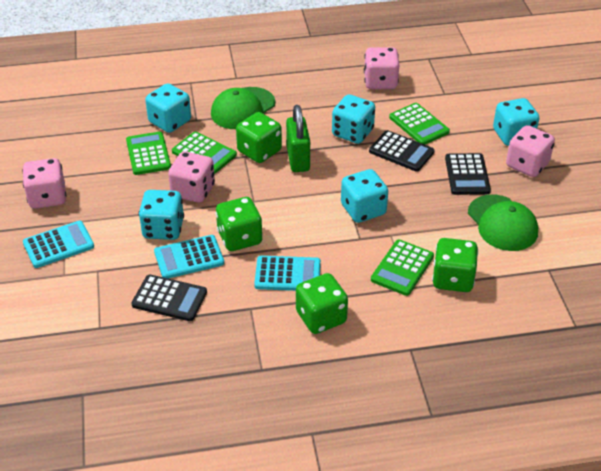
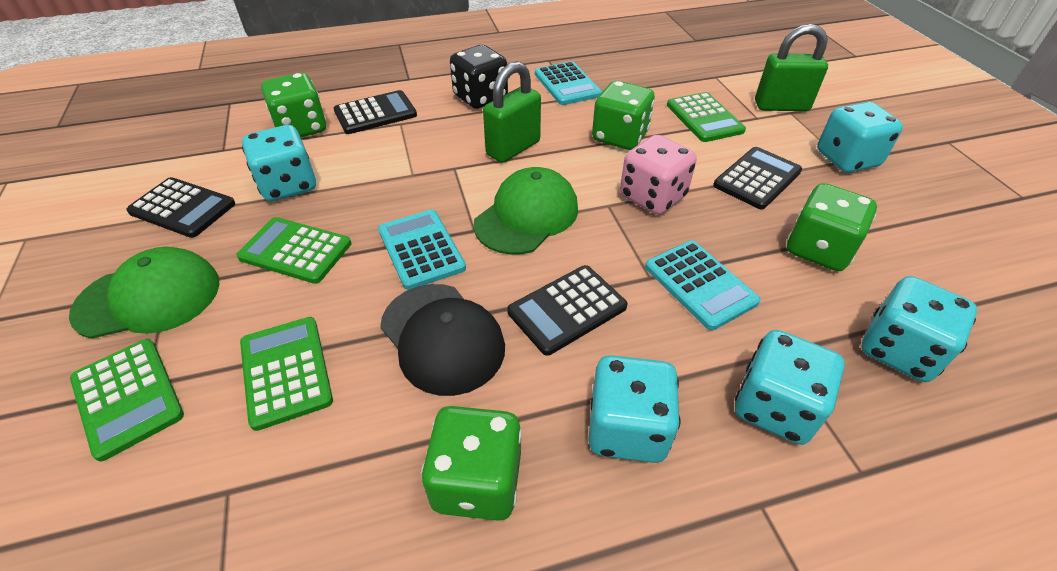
black calculator: [132,275,207,321] [369,130,434,172] [445,153,491,195] = 3 -> [126,177,235,238] [334,90,417,134] [507,265,628,356] [713,147,802,210] = 4
black cap: none = 0 -> [380,284,505,396] = 1
black dice: none = 0 -> [450,45,508,109] = 1
green padlock: [286,105,310,172] = 1 -> [483,62,541,163] [755,24,828,111] = 2
pink dice: [22,158,66,209] [168,151,215,203] [364,47,399,89] [506,125,555,177] = 4 -> [620,135,697,215] = 1

